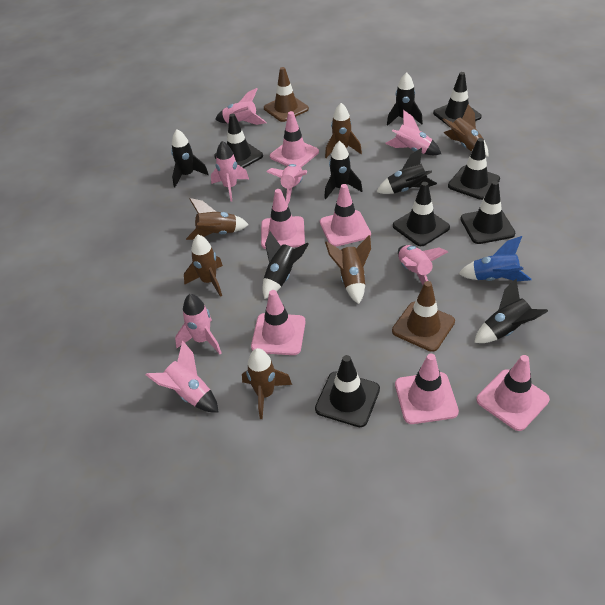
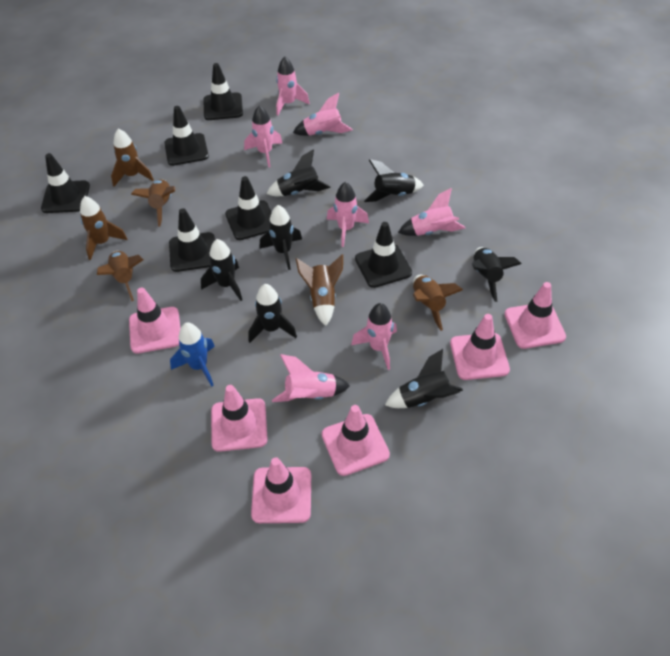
black rocket: [171,129,209,187] [262,231,309,299] [324,141,363,199] [377,148,437,194] [387,72,423,126] [474,279,548,343] = 6 -> [201,239,242,301] [248,284,297,343] [259,205,302,270] [267,149,330,196] [364,159,424,202] [385,349,463,408] [472,247,521,302] = 7
brown traffic cone: [264,67,309,122] [392,281,455,352] = 2 -> none = 0

